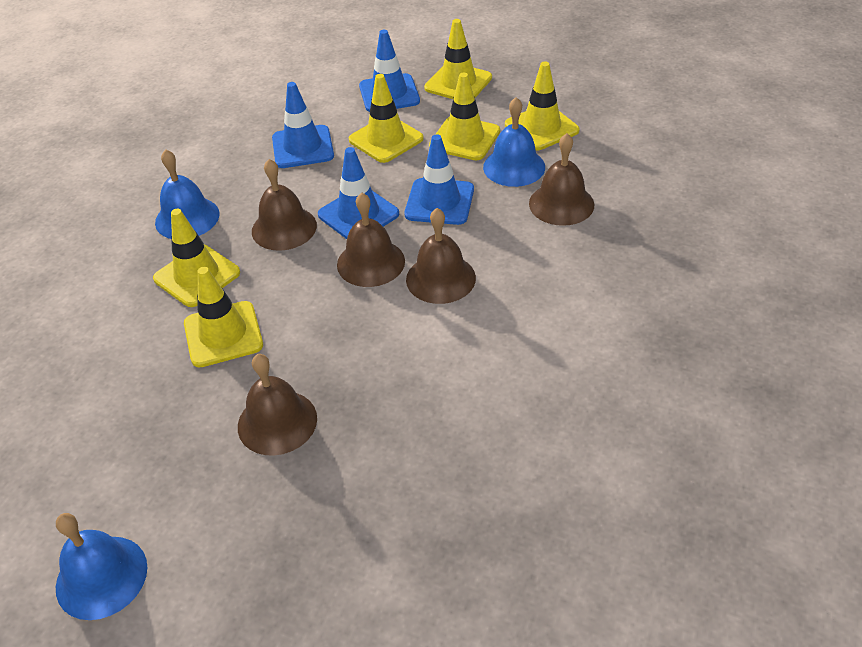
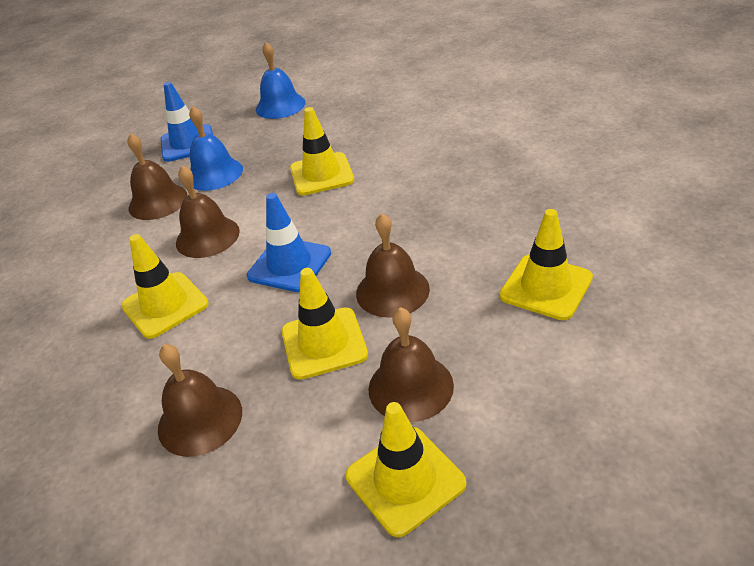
blue bell: [56,513,148,620] [155,149,219,239] [483,97,545,187] = 3 -> [189,106,243,191] [256,42,306,119] = 2
blue traffic cone: [272,82,334,168] [318,147,399,239] [359,30,420,112] [405,134,474,225] = 4 -> [161,82,213,162] [247,193,331,292] = 2
yellow traffic cone: [153,209,240,307] [184,267,263,368] [349,74,424,163] [424,19,492,99] [429,73,500,160] [505,61,579,150] = 6 -> [121,234,209,339] [281,268,368,380] [290,107,354,195] [346,402,466,537] [500,209,593,320] = 5

